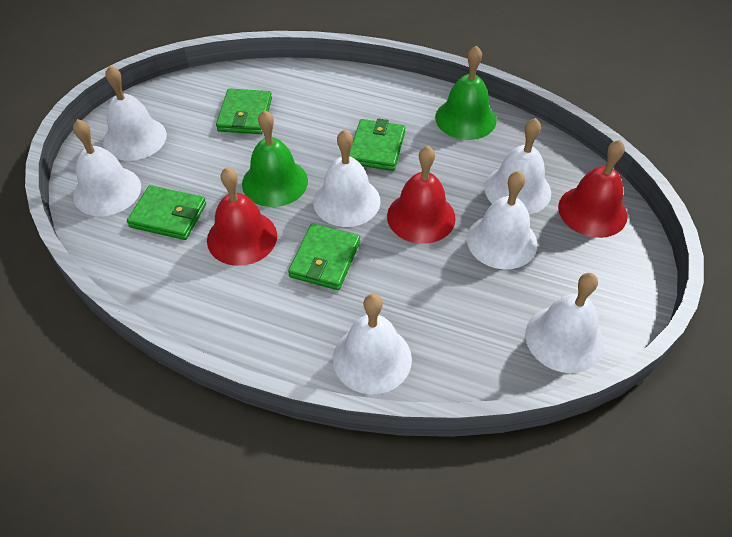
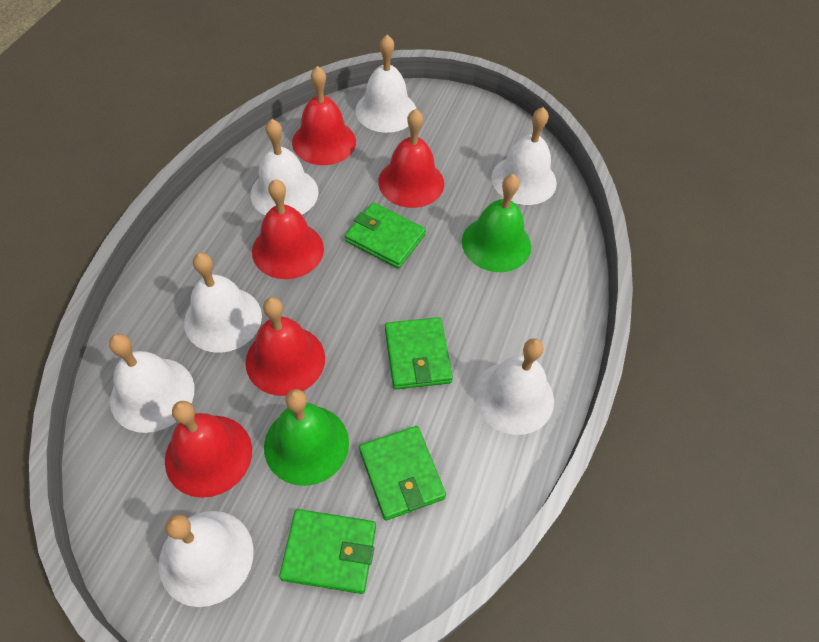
red bell: [207,167,277,266] [387,146,456,244] [558,140,627,238] = 3 -> [165,401,252,498] [246,297,325,396] [252,179,324,279] [292,66,356,165] [378,109,444,208] = 5

